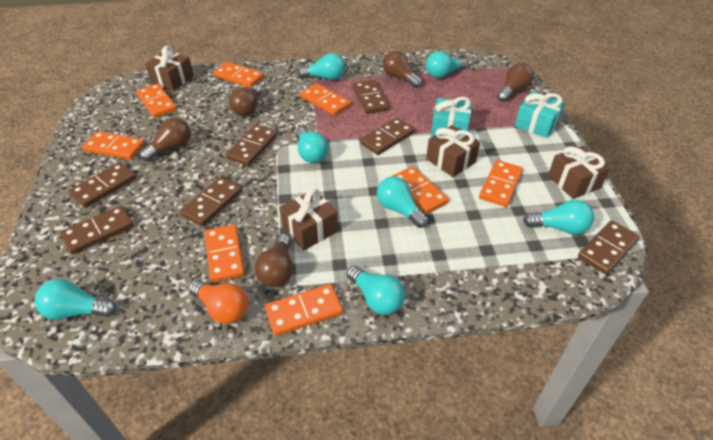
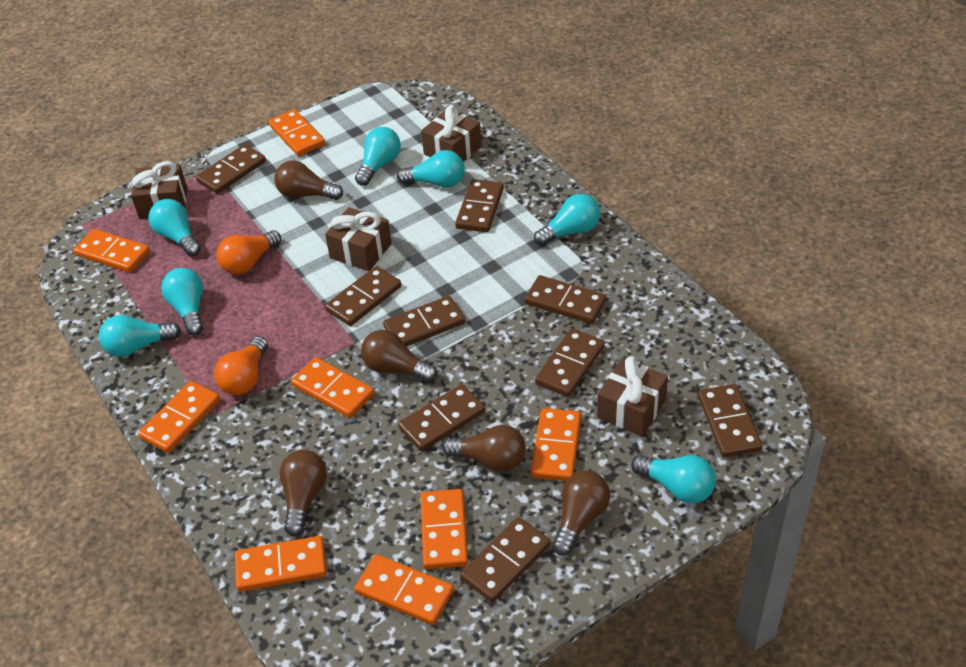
brown domino: [60,205,134,254] [69,162,136,208] [180,177,242,226] [226,125,277,166] [353,80,389,114] [360,118,415,155] [578,220,640,275] = 7 -> [196,144,266,194] [325,266,401,326] [383,296,466,347] [398,384,485,451] [455,179,504,232] [460,517,550,602] [524,275,606,324] [535,328,605,397] [698,384,762,457] = 9
orange light bulb: [188,280,248,324] = 1 -> [214,336,268,395] [217,230,281,274] = 2
turquoise gift: [431,97,472,137] [515,91,565,138] = 2 -> none = 0

